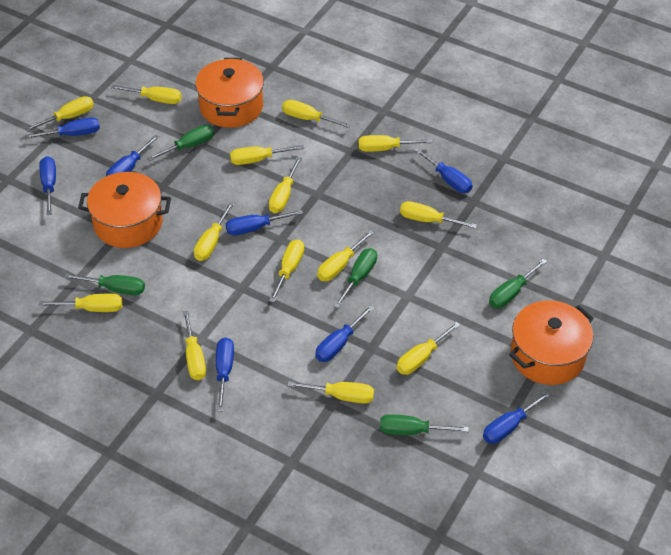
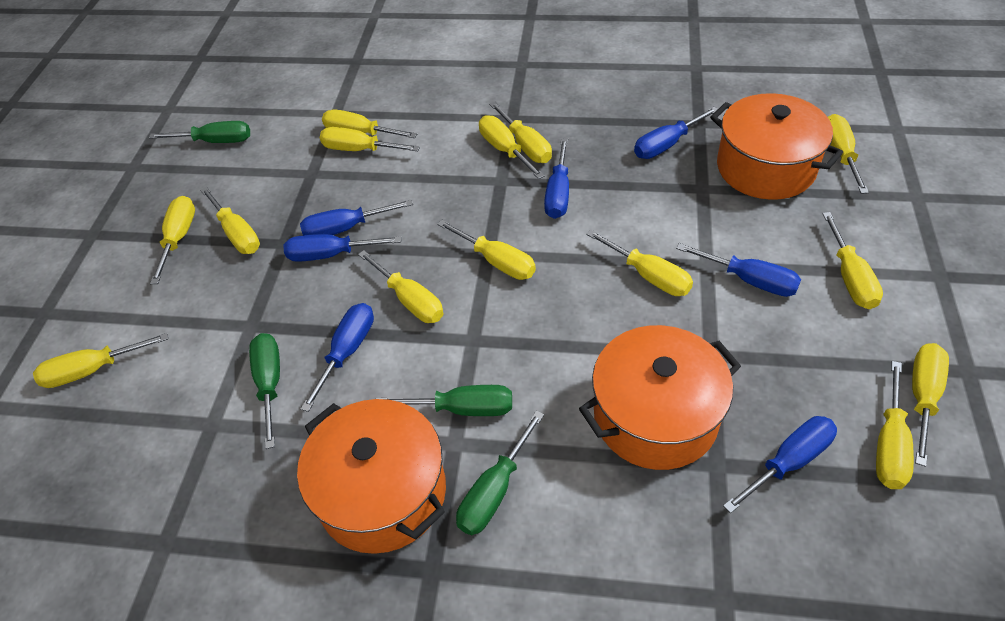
blue screwdriver: [25,117,100,139] [39,156,56,215] [106,135,159,176] [216,337,234,411] [226,210,303,236] [315,305,374,362] [414,148,472,193] [483,391,552,444] = 8 -> [284,234,401,262] [300,199,413,235] [301,303,374,412] [544,138,569,219] [634,107,718,159] [676,243,801,297] [723,416,837,513] = 7
green screwdriver: [64,273,145,295] [147,125,214,161] [334,248,377,308] [380,414,469,435] [489,259,547,308] = 5 -> [149,121,250,143] [249,333,280,449] [376,385,512,416] [456,410,544,535] = 4

